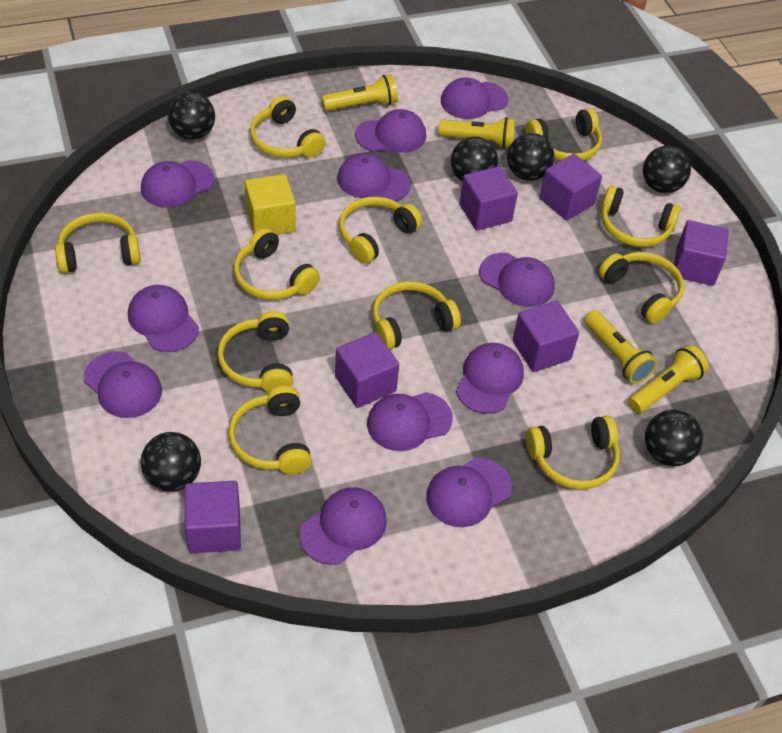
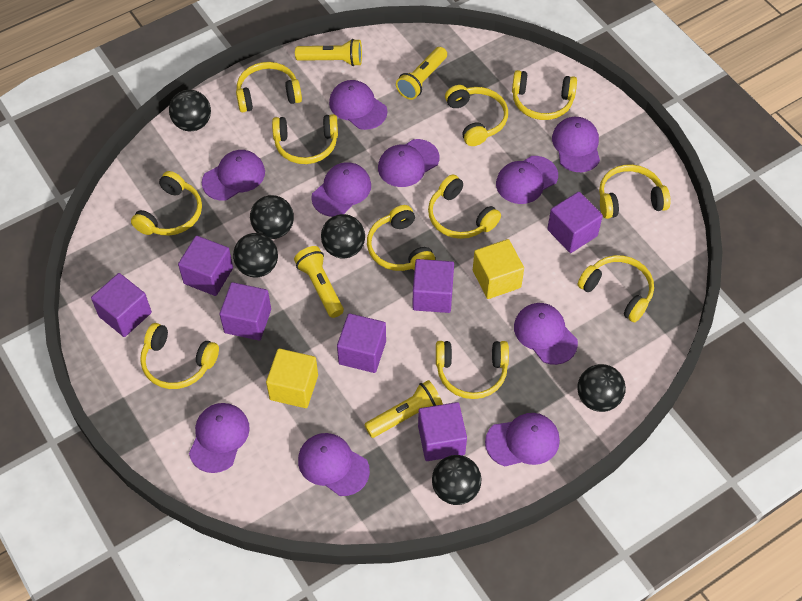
purple cap: [84,351,162,418] [128,285,199,352] [141,160,215,208] [300,487,387,565] [337,153,411,201] [355,109,426,152] [367,392,453,451] [426,458,512,527] [441,77,508,119] [456,343,524,414] [479,253,555,307] = 11 -> [189,403,250,473] [202,150,265,201] [298,433,370,496] [311,162,371,217] [329,80,387,130] [378,139,439,187] [485,413,560,466] [496,156,558,204] [514,303,578,365] [552,117,600,172] = 10
purple cube: [185,481,241,553] [335,332,399,408] [459,166,518,231] [513,301,579,372] [540,154,602,220] [674,220,729,286] = 6 -> [91,273,152,337] [178,236,233,296] [220,282,271,341] [337,313,386,373] [412,259,454,313] [418,402,467,461] [547,192,603,253] = 7
yellow cube: [245,174,296,235] = 1 -> [266,348,318,408] [473,239,524,299] = 2

